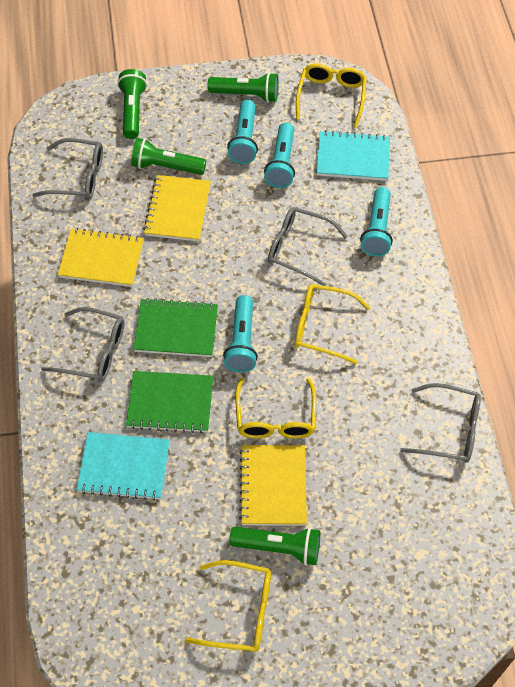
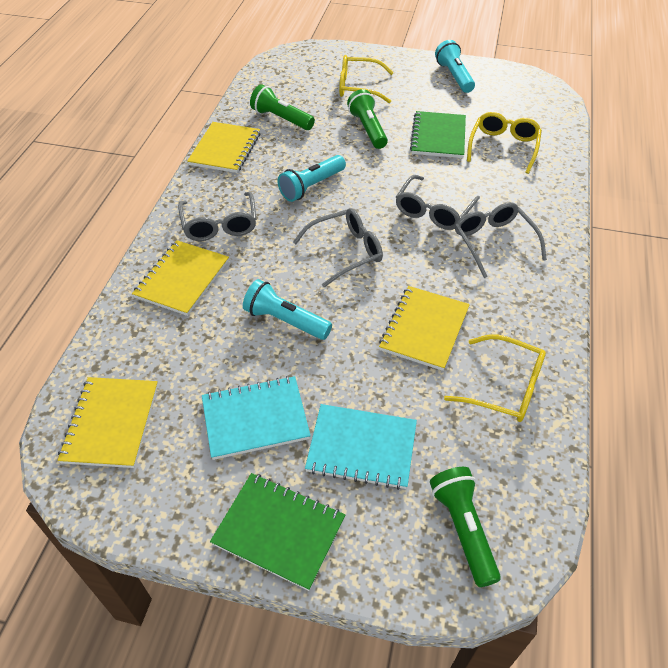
green flashlight: [117,69,147,139] [131,138,206,175] [207,72,279,103] [229,527,320,566] = 4 -> [250,84,315,130] [347,89,388,149] [430,467,501,587] = 3
turquoise flashlight: [223,295,258,372] [227,100,258,164] [264,122,295,188] [360,187,393,256] = 4 -> [243,279,332,340] [277,155,346,202] [435,40,475,93] = 3
yellow glasses: [185,560,271,652] [235,378,316,439] [295,284,370,364] [296,63,367,127] = 4 -> [339,55,393,103] [444,334,546,422] [467,112,542,174] = 3
yellow notebook: [58,228,144,287] [143,175,211,242] [239,445,307,526] = 3 -> [57,377,158,468] [132,240,229,316] [187,122,260,173] [379,286,470,371] = 4

